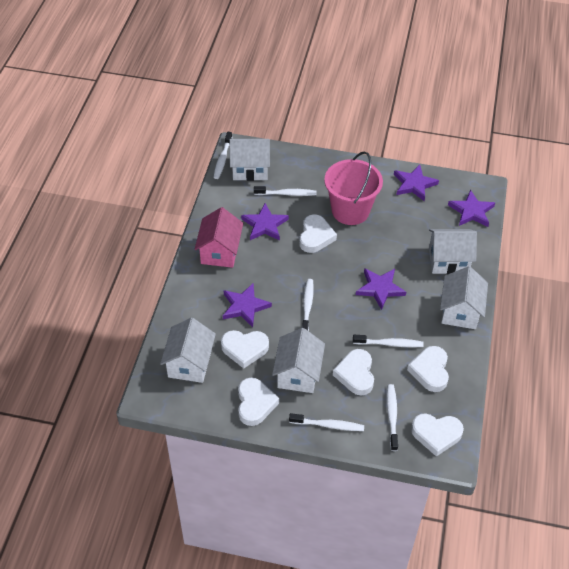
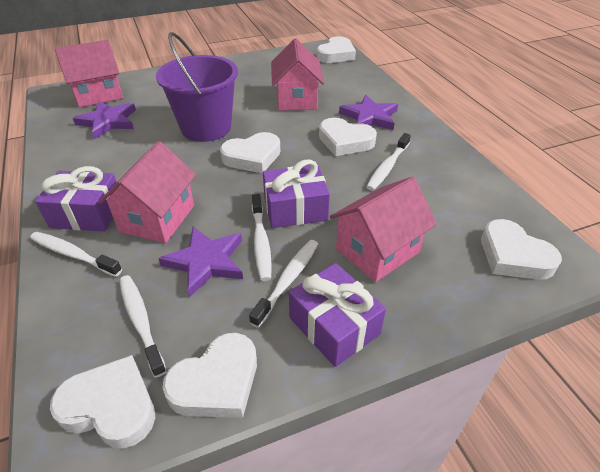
pink bucket: [324,151,383,225] = 1 -> none = 0
pink house: [194,207,243,268] = 1 -> [55,40,123,107] [98,141,196,243] [271,38,324,111] [330,177,437,282] = 4
purple bucket: none = 0 -> [156,32,238,142] = 1
purple gift: none = 0 -> [35,166,119,232] [263,159,330,228] [289,263,386,367] = 3
purple star: [223,284,272,327] [241,203,289,241] [356,268,406,310] [394,165,439,201] [448,190,495,227] = 5 -> [73,101,136,139] [158,227,243,297] [339,95,398,130] = 3
white house: [160,318,216,383] [230,139,270,181] [272,328,325,393] [429,229,477,274] [440,266,488,329] = 5 -> none = 0
white toothbrush: [213,132,232,179] [254,186,317,196] [289,413,364,431] [302,279,314,331] [353,335,424,348] [387,384,398,451] = 6 -> [30,232,122,277] [119,275,167,378] [249,240,318,328] [252,194,272,281] [366,133,411,191] = 5

